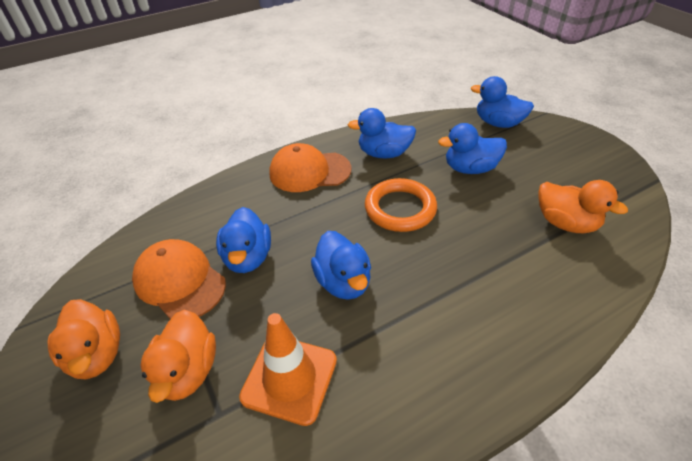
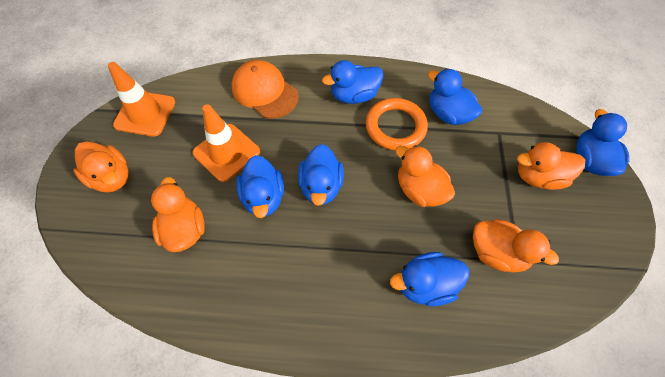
blue duck: [216,207,271,273] [311,231,371,300] [348,108,416,158] [438,123,507,174] [471,76,534,128] = 5 -> [236,155,284,218] [298,144,344,206] [322,60,383,104] [390,252,469,306] [428,69,482,125] [576,109,629,176] = 6
orange cap: [132,239,226,319] [269,143,351,192] = 2 -> [231,60,299,119] = 1
orange duck: [48,299,120,379] [141,310,216,403] [538,180,628,233] = 3 -> [73,141,129,193] [151,177,205,252] [395,145,455,207] [473,219,559,273] [517,142,585,190] = 5
orange traffic cone: [239,313,337,426] = 1 -> [108,62,175,137] [193,104,260,182] = 2

